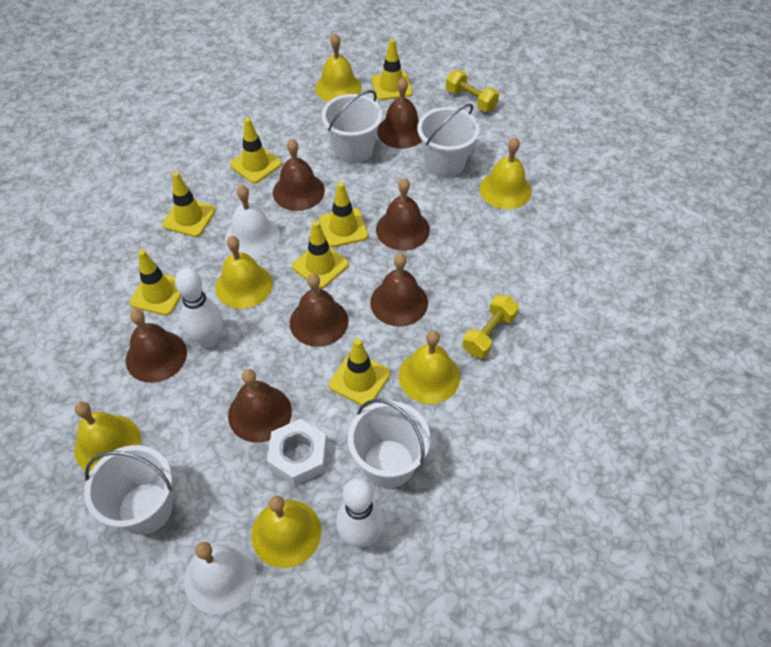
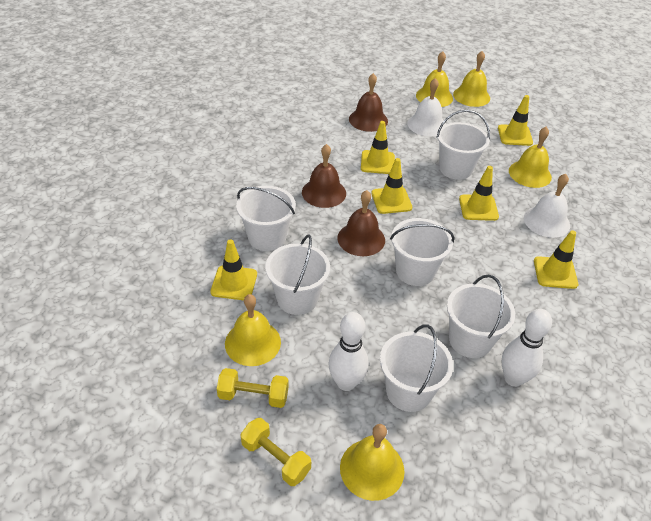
brown bell: [126,309,187,383] [228,369,292,443] [273,139,325,211] [290,273,348,347] [370,253,428,327] [376,178,430,251] [377,78,422,149] = 7 -> [302,144,346,208] [337,190,385,256] [349,73,388,132] = 3
white bucket: [84,445,173,535] [321,90,383,164] [348,399,430,488] [417,104,480,178] = 4 -> [236,186,296,251] [265,234,330,315] [380,324,453,412] [390,218,455,286] [436,110,490,180] [447,274,515,358] = 6
white nut: [267,419,327,486] = 1 -> none = 0
yellow bell: [74,401,141,473] [215,236,273,309] [251,495,321,568] [315,34,362,102] [399,330,460,404] [480,137,532,209] = 6 -> [225,294,281,366] [340,424,405,501] [416,51,453,107] [453,51,490,107] [509,127,552,188] = 5
yellow traffic cone: [130,250,181,316] [162,172,216,237] [230,118,282,183] [292,221,349,288] [319,182,368,247] [329,338,390,407] [372,39,413,100] = 7 -> [210,239,257,300] [361,121,395,174] [372,158,412,214] [459,166,499,221] [498,95,533,146] [534,230,578,289] = 6

